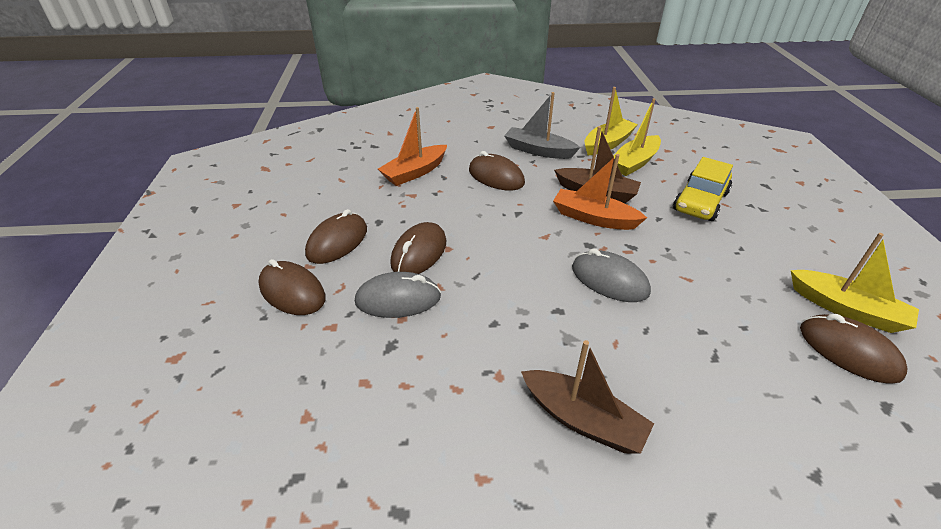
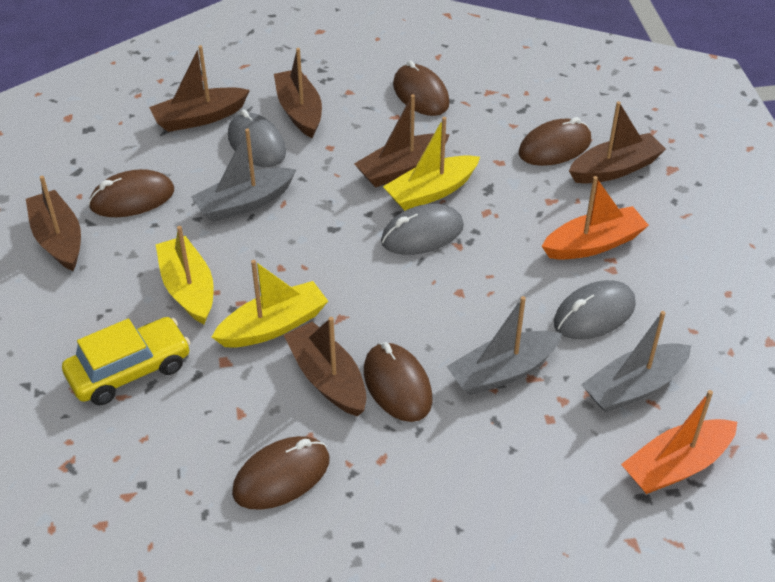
brown boat: [521,340,654,454] [554,126,641,203] = 2 -> [26,176,81,271] [149,45,250,132] [274,48,322,138] [284,317,367,417] [354,94,450,188] [569,101,666,184] = 6
grey boat: [504,92,580,159] = 1 -> [191,128,296,222] [446,296,562,395] [581,311,691,413] = 3
grey mouse: [355,272,441,318] [572,249,651,302] = 2 -> [228,109,286,167] [381,204,464,255] [554,280,636,339] = 3

